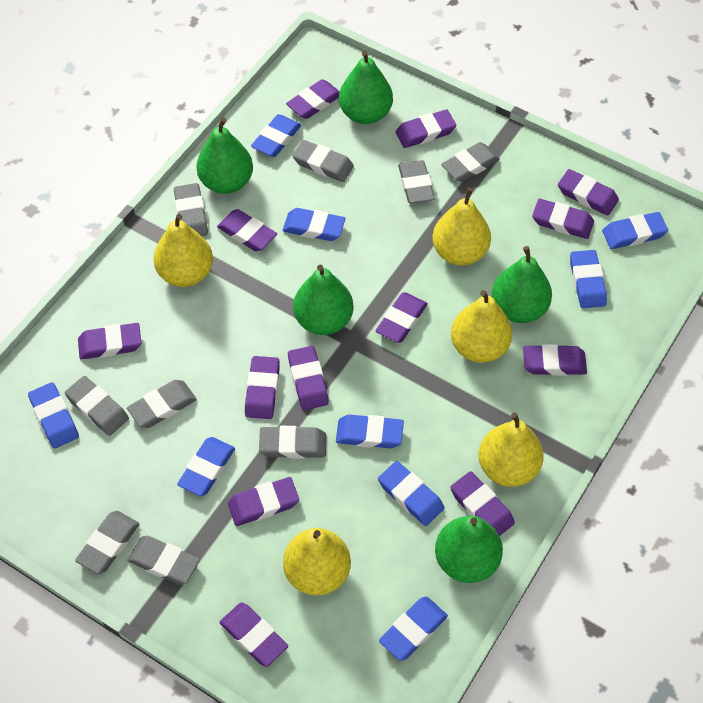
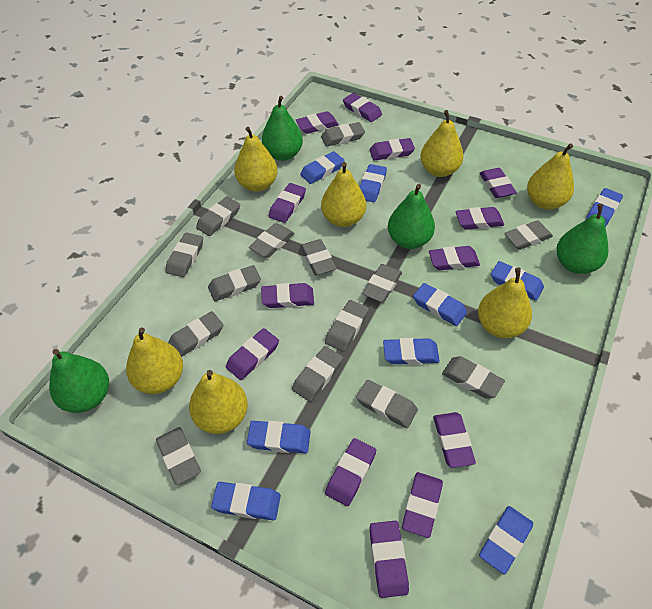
green pear: [196,118,253,194] [293,265,354,335] [339,51,393,124] [435,516,503,583] [492,246,552,323] = 5 -> [49,349,109,413] [261,96,303,161] [388,184,435,249] [557,204,609,274] = 4
grey eraser: [65,376,129,436] [75,511,139,574] [127,380,197,428] [127,536,200,585] [174,183,208,236] [259,426,326,459] [292,140,354,182] [398,160,435,203] [441,142,500,182] = 9 -> [156,427,201,485] [166,232,203,277] [168,311,223,357] [196,196,240,236] [208,265,261,301] [249,223,294,258] [292,346,343,402] [300,239,336,275] [321,122,365,146] [325,300,369,352] [356,380,418,428] [362,264,402,302] [442,356,505,399] [504,220,553,250] = 14
yellow pear: [154,214,213,287] [283,528,351,596] [432,188,491,266] [451,290,512,363] [478,413,544,487] = 5 -> [126,328,183,394] [189,370,248,434] [234,127,278,192] [321,162,366,227] [420,110,464,177] [478,267,532,338] [527,143,574,210] = 7

